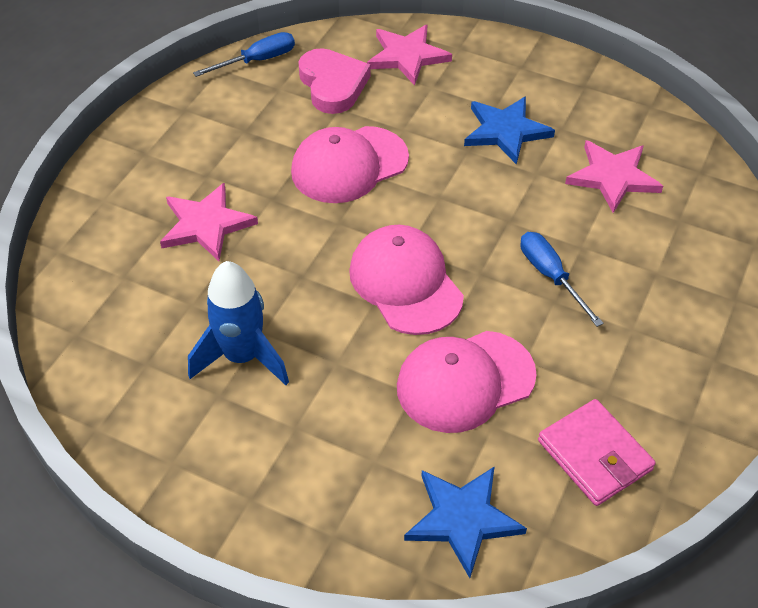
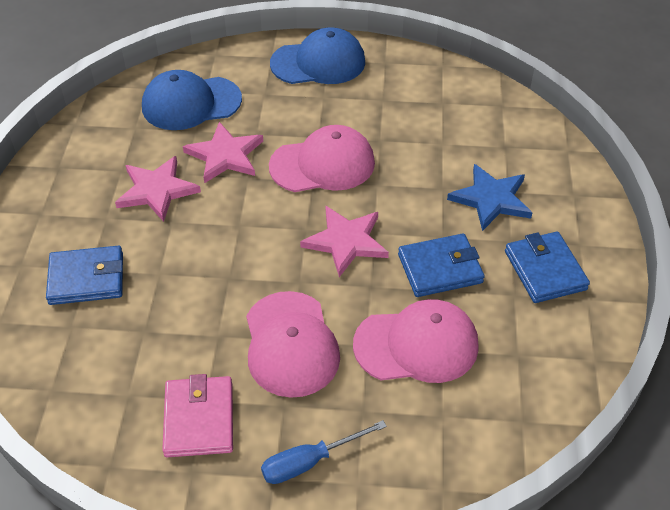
blue cap: none = 0 -> [142,70,242,130] [270,27,365,84] = 2
blue rocket: [188,261,289,385] = 1 -> none = 0
blue screwdriver: [193,32,295,77] [520,232,604,327] = 2 -> [261,420,387,484] = 1
blue star: [404,466,527,578] [464,96,555,165] = 2 -> [447,164,533,231] = 1
blue wallet: none = 0 -> [46,246,123,305] [398,233,485,297] [505,232,590,303] = 3
pink heart: [298,48,371,114] = 1 -> none = 0

